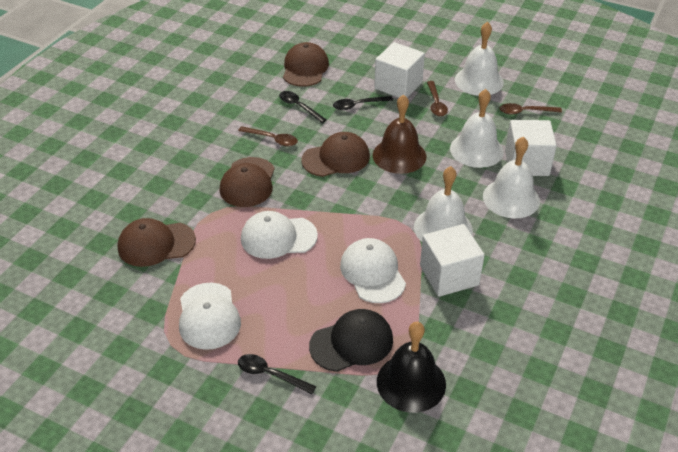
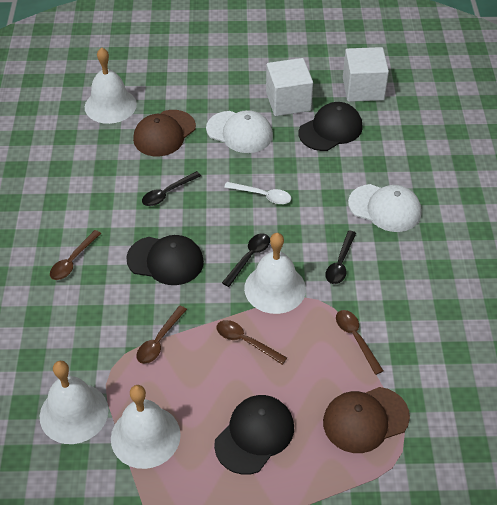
black bell: [377,322,446,413] = 1 -> none = 0
black cap: [309,309,393,372] = 1 -> [126,235,204,285] [214,395,294,475] [299,102,363,151] = 3
brown bell: [373,94,426,174] = 1 -> none = 0
brown cap: [118,218,196,267] [220,157,275,207] [283,42,329,87] [301,132,370,177] = 4 -> [133,110,196,156] [323,387,410,453] = 2
brown spoon: [238,126,298,147] [427,81,448,117] [500,103,562,115] = 3 -> [50,230,101,280] [136,306,187,364] [216,320,287,365] [336,310,383,375] = 4
white cap: [179,283,241,350] [241,211,318,259] [340,238,406,303] = 3 -> [206,110,273,153] [348,184,421,232] = 2
white cube: [374,42,425,98] [420,224,485,297] [505,120,557,176] = 3 -> [266,58,313,116] [343,47,389,102] = 2
white spoon: none = 0 -> [224,182,291,204] = 1

